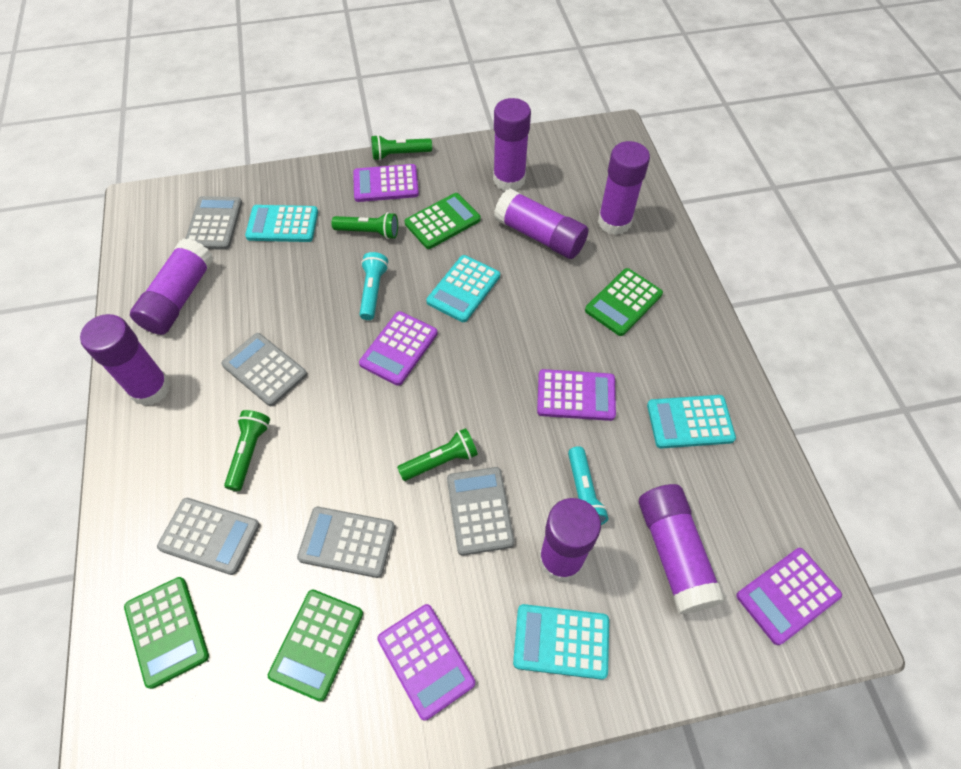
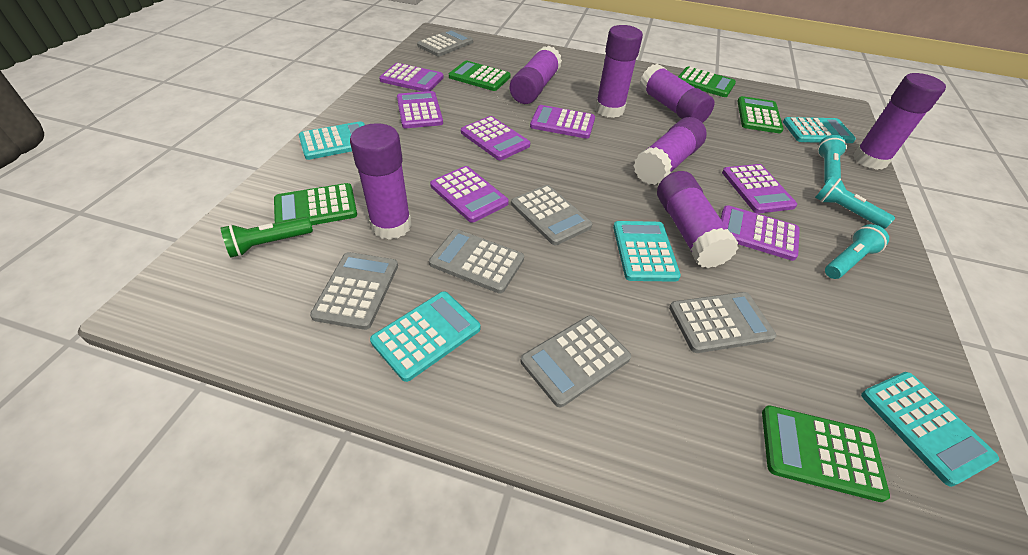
green calculator: [124,577,209,689] [268,590,363,702] [405,193,481,249] [585,268,663,336] = 4 -> [274,183,357,225] [449,61,511,91] [678,66,736,97] [737,96,783,134] [762,405,890,502] = 5
green flashlight: [224,410,270,491] [331,212,398,239] [371,135,432,160] [397,428,478,481] = 4 -> [220,217,313,258] = 1
grey calculator: [157,498,260,575] [185,196,242,250] [221,333,307,406] [297,507,395,578] [447,467,514,556] = 5 -> [310,252,398,330] [417,29,473,56] [429,229,524,294] [511,185,592,245] [521,315,631,407] [669,292,777,353] = 6
purple calculator: [353,164,419,202] [359,311,438,386] [377,604,475,721] [537,369,616,421] [736,548,842,645] = 5 -> [379,63,444,92] [397,91,443,128] [430,166,509,223] [461,116,530,160] [530,105,595,139] [720,205,800,261] [722,164,797,213] = 7
turquoise calculator: [245,205,318,242] [426,255,500,322] [513,604,609,680] [647,395,736,448] = 4 -> [299,121,365,160] [370,291,480,382] [613,221,681,282] [783,117,856,143] [861,372,999,487] = 5
turquoise flashlight: [359,252,389,320] [568,446,608,525] = 2 -> [815,176,895,229] [817,135,847,185] [825,224,889,279] = 3

